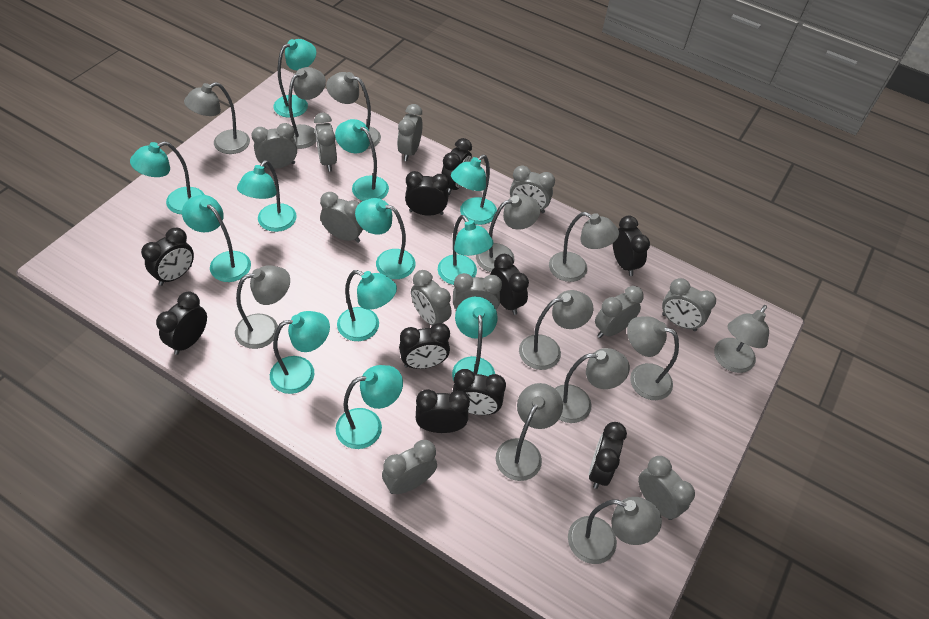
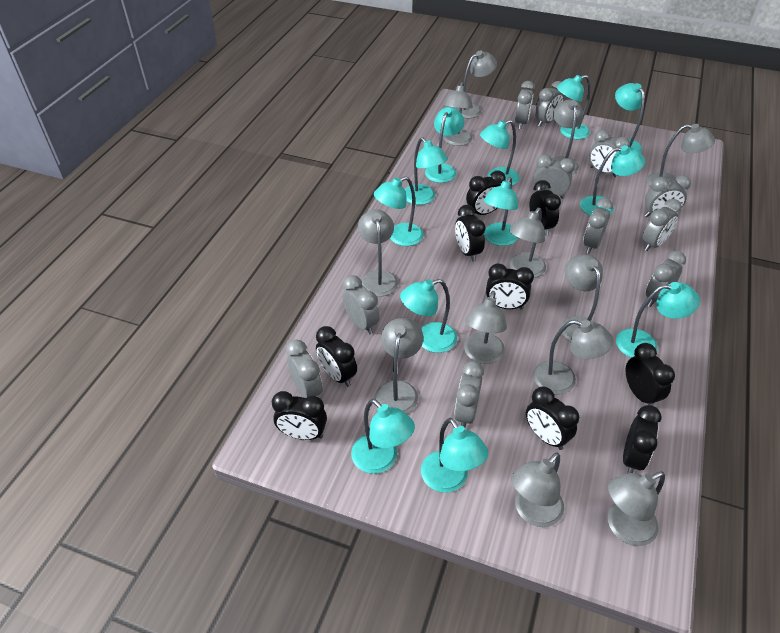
black clock: [141,228,194,286] [156,292,207,355] [399,323,450,369] [405,171,449,216] [416,389,470,433] [441,138,472,195] [452,369,506,415] [491,254,529,315] [589,422,627,489] [613,216,650,276] = 10 -> [272,391,327,440] [316,326,357,387] [455,205,486,262] [466,170,506,215] [486,263,534,309] [526,387,579,450] [529,180,561,236] [623,405,662,474] [626,343,675,406] = 9

